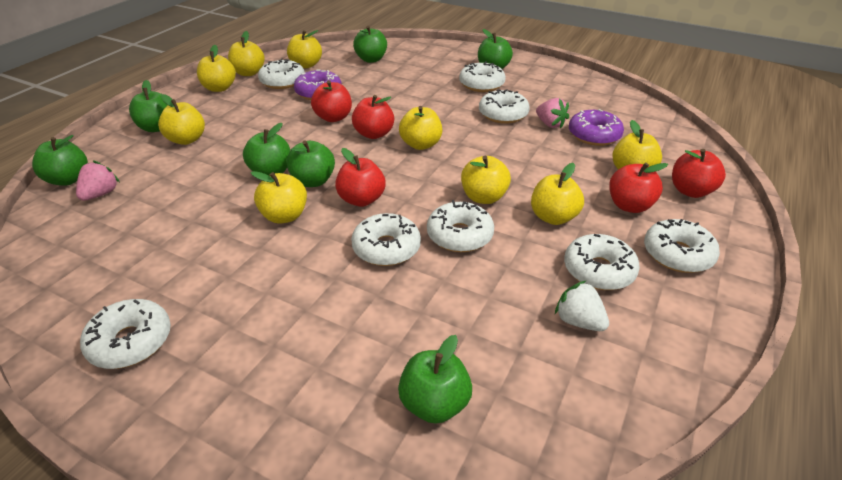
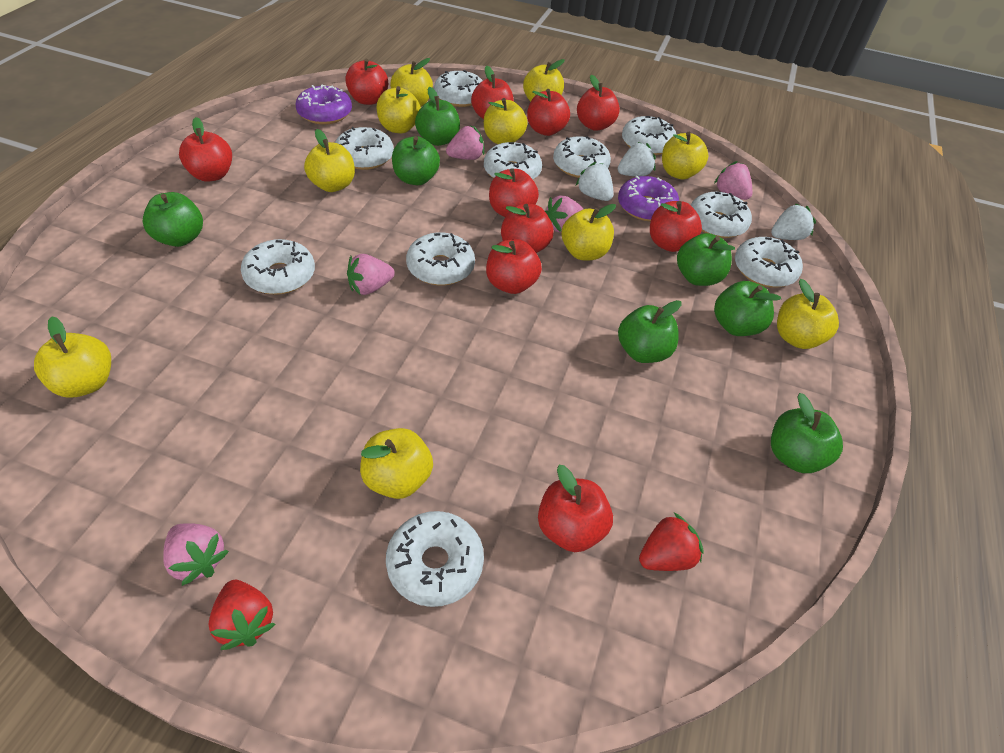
pink strawberry: [76,161,120,201] [536,98,569,128] = 2 -> [163,523,229,586] [347,254,395,295] [446,126,484,160] [545,195,583,233] [714,161,752,200] = 5
red apple: [311,80,352,122] [335,148,386,207] [352,95,394,139] [609,163,668,213] [672,149,726,198] = 5 -> [179,117,232,182] [345,58,388,105] [471,66,514,119] [486,239,542,294] [489,168,539,217] [501,204,554,253] [527,89,570,136] [538,465,613,552] [577,75,620,131] [650,201,702,252] = 10
red strawberry: none = 0 -> [208,580,276,650] [639,513,704,571] = 2
white donut: [80,299,171,369] [258,58,305,89] [351,213,421,266] [427,200,494,252] [459,61,506,92] [479,89,530,124] [564,234,640,290] [644,219,720,273] = 8 -> [241,239,315,295] [335,127,394,170] [386,511,484,607] [406,232,475,286] [434,70,483,107] [484,142,542,180] [553,136,611,178] [622,116,677,155] [691,192,752,238] [735,237,803,288] = 10
white strawberry: [555,281,609,331] = 1 -> [576,162,614,201] [618,142,656,176] [771,203,816,240] = 3
yellow apple: [158,94,205,145] [197,45,236,92] [228,31,265,76] [251,171,307,224] [287,30,322,68] [399,106,442,150] [461,156,511,204] [531,163,584,225] [613,120,662,169] = 9 -> [34,317,111,398] [304,129,355,192] [360,428,433,499] [376,86,421,133] [390,58,433,107] [484,98,528,144] [523,59,565,102] [562,204,616,260] [662,132,708,180] [777,279,839,349] = 10

